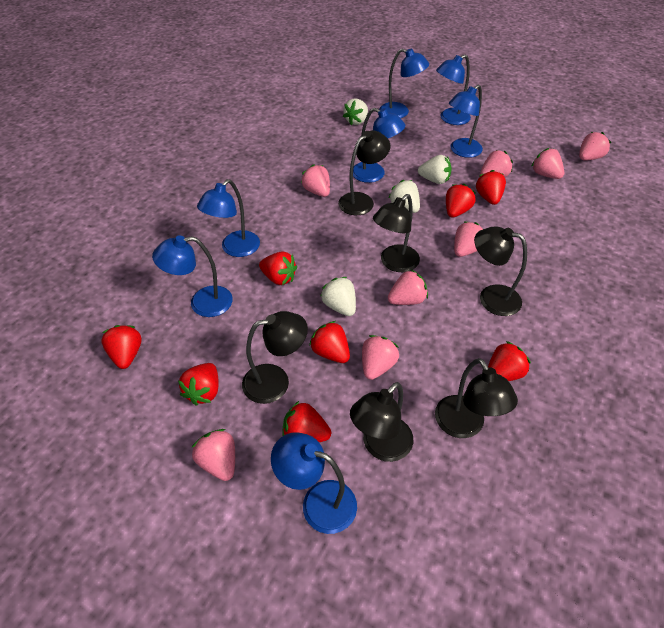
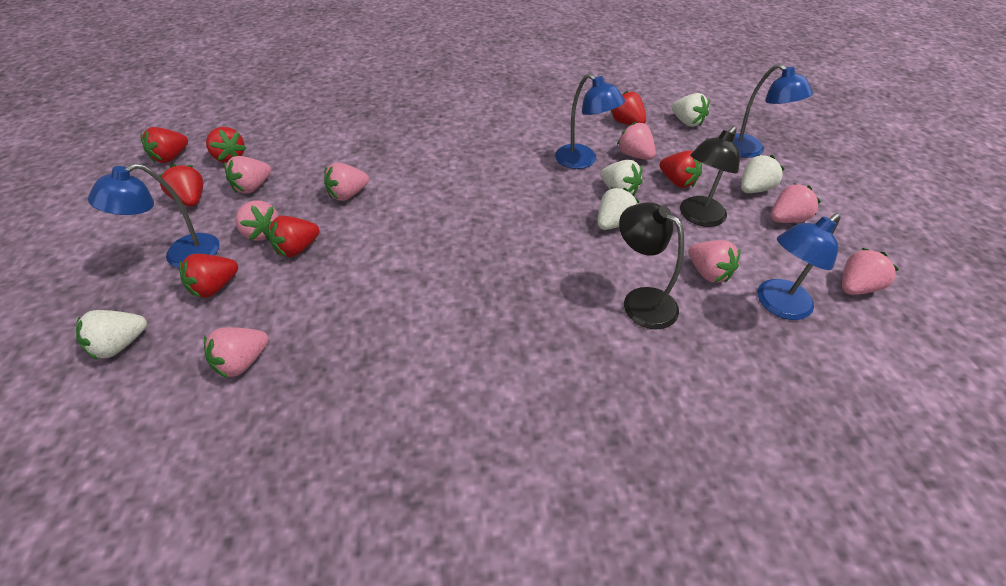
black lamp: [242,311,308,404] [338,131,390,215] [350,382,413,462] [373,194,420,272] [435,358,518,438] [474,226,527,316] = 6 -> [619,202,684,329] [680,126,740,227] = 2
blue lamp: [152,235,233,317] [197,179,260,257] [271,432,357,534] [353,108,405,183] [379,49,429,118] [436,54,471,125] [449,85,483,158] = 7 -> [88,163,220,268] [555,73,625,169] [734,64,813,158] [757,213,841,320] = 4
red strawberry: [101,325,142,369] [178,363,219,406] [259,251,297,285] [283,401,331,442] [309,321,350,363] [446,184,476,217] [476,170,506,205] [488,341,531,381] = 8 -> [140,127,188,163] [159,164,203,207] [179,254,238,298] [206,127,246,163] [268,216,320,257] [610,91,646,125] [659,151,702,188] = 7
white strawberry: [320,277,356,316] [343,98,368,125] [389,180,420,213] [418,155,452,184] = 4 -> [76,310,147,360] [598,187,639,230] [600,160,643,196] [672,93,710,127] [741,155,785,193] = 5

